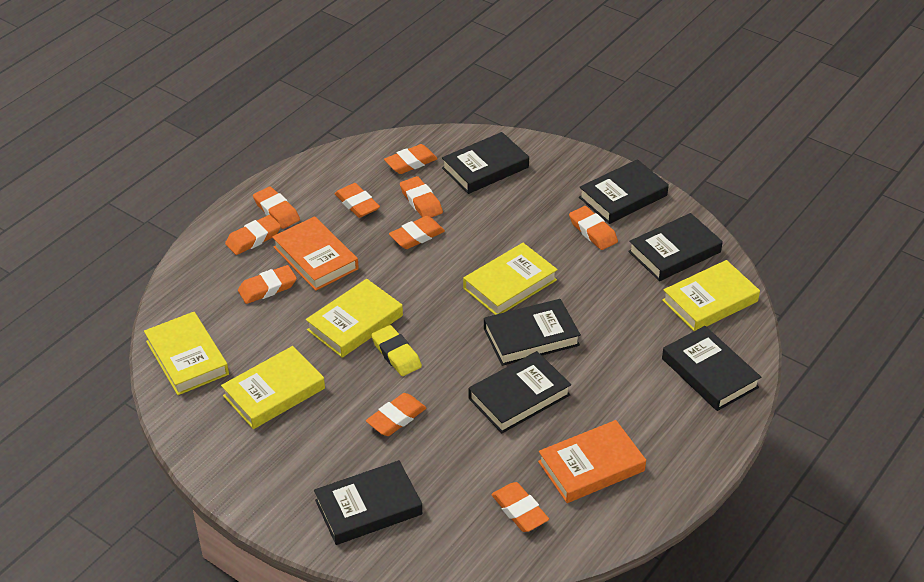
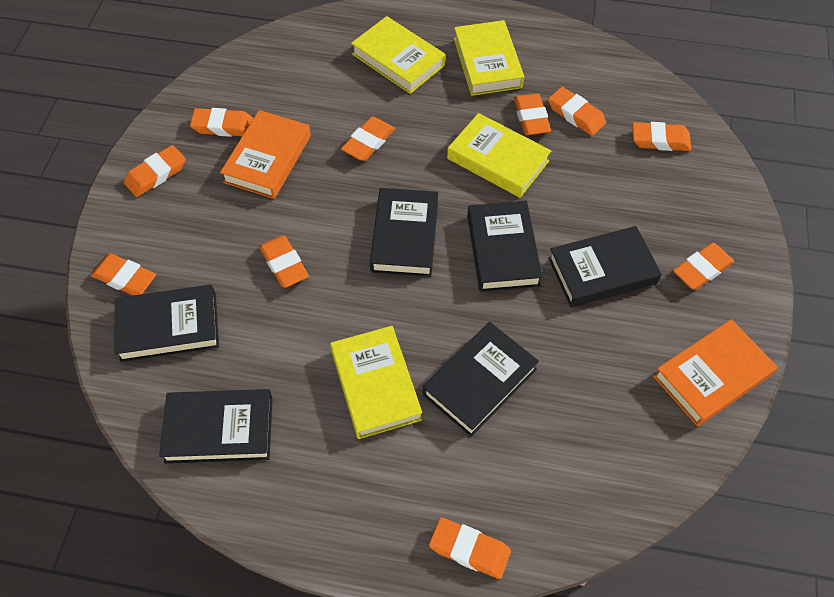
black book: [314,460,422,545] [442,132,529,194] [469,351,571,433] [484,299,581,366] [579,159,669,224] [628,213,723,281] [662,326,761,411] = 7 -> [114,285,219,362] [159,389,273,464] [370,188,438,277] [422,322,539,437] [467,201,542,292] [548,226,662,307] = 6
yellow book: [144,312,229,395] [221,346,325,429] [306,279,403,358] [463,243,558,315] [662,260,760,331] = 5 -> [330,326,422,439] [351,16,446,94] [447,113,551,198] [454,20,524,96] = 4
yellow eraser: [371,325,422,376] = 1 -> none = 0

